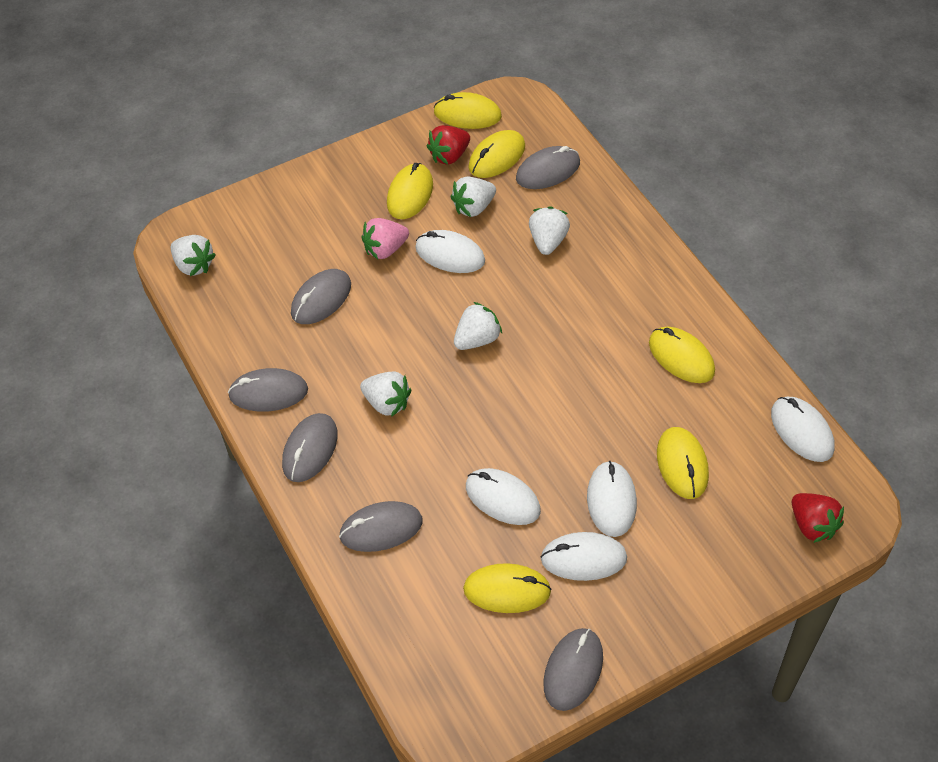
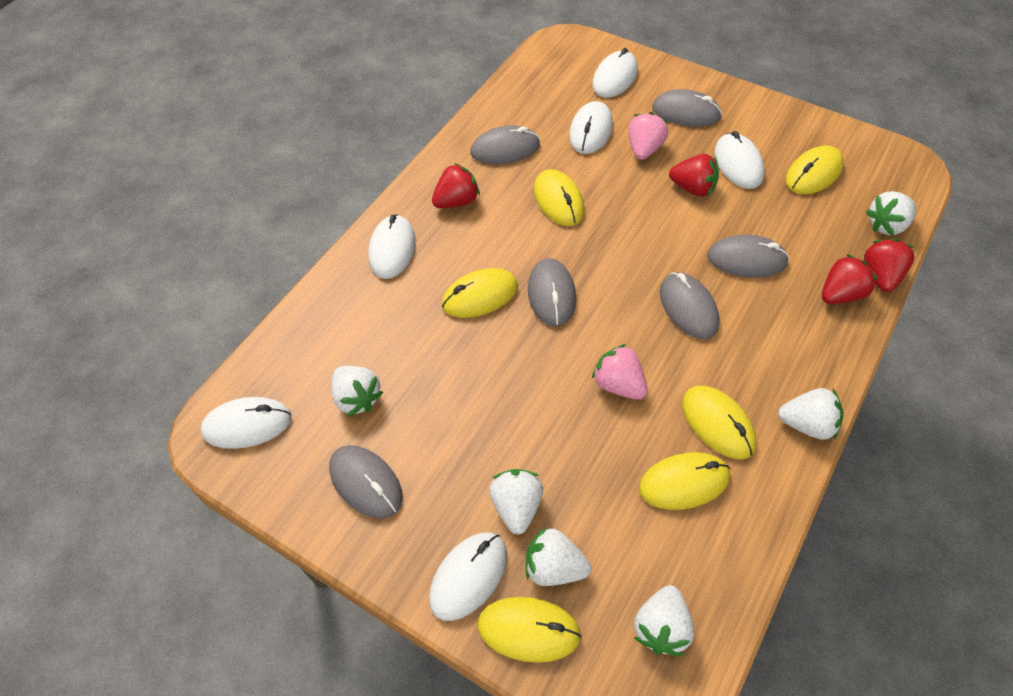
pink strawberry: [362,218,409,259] = 1 -> [592,344,648,400] [628,112,668,160] = 2
red strawberry: [427,125,470,165] [792,493,844,543] = 2 -> [432,163,480,208] [669,154,719,197] [822,254,878,304] [864,239,914,292] = 4
white mouse: [415,230,485,273] [466,468,541,525] [540,532,627,581] [587,461,637,537] [771,397,834,462] = 5 -> [200,397,292,449] [368,215,416,279] [429,532,507,621] [569,101,613,154] [592,48,638,98] [715,131,764,189] = 6
white strawberry: [171,235,216,276] [360,372,411,417] [451,177,496,217] [454,302,502,350] [529,206,570,255] = 5 -> [332,366,383,416] [489,469,543,535] [526,527,591,586] [634,585,694,656] [778,388,844,440] [866,191,916,236] = 6

